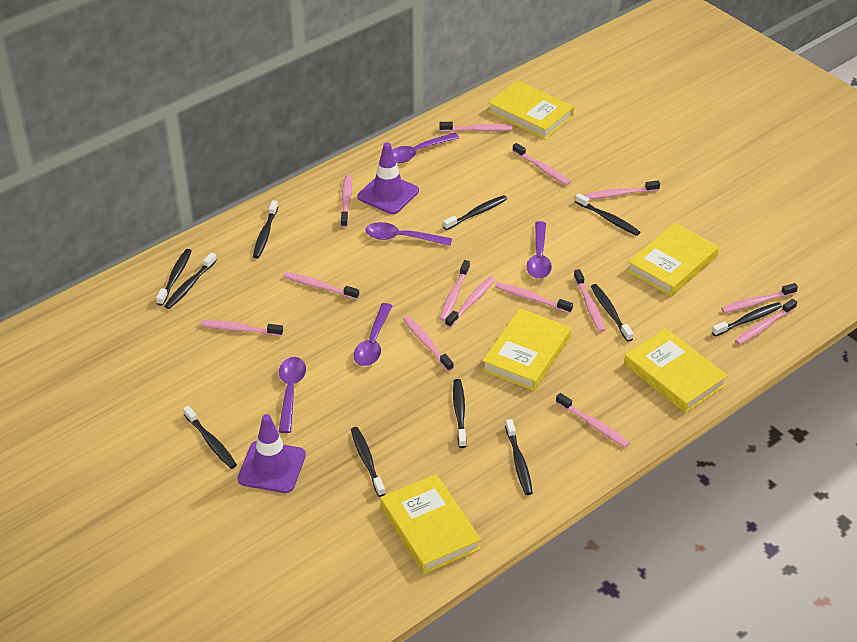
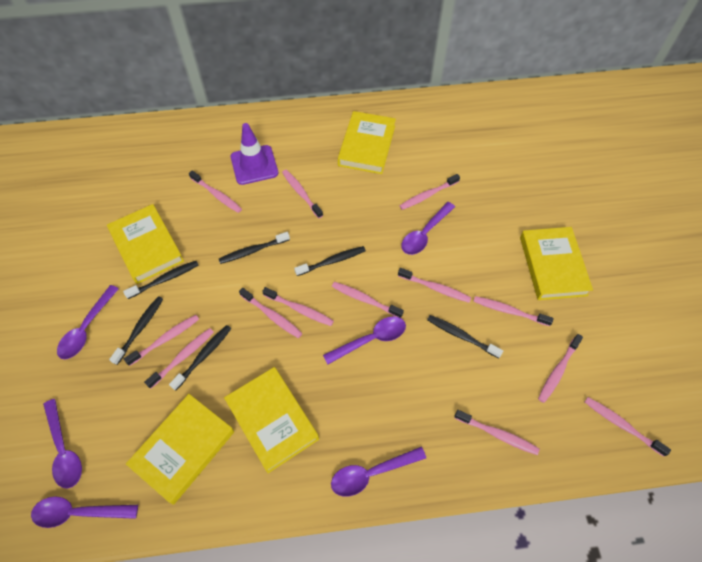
black toothbrush: [156,249,192,306] [164,252,217,309] [183,406,237,469] [253,200,278,258] [351,427,385,497] [443,195,507,230] [453,379,467,448] [505,419,533,495] [575,193,640,236] [591,284,634,342] [712,302,782,337] = 11 -> [109,296,163,365] [123,261,198,299] [169,325,231,390] [219,232,290,264] [294,246,366,276] [427,315,503,358] = 6
pink toothbrush: [200,320,283,336] [284,272,359,300] [341,175,352,228] [403,316,454,372] [439,260,470,321] [440,122,512,132] [445,276,495,328] [495,282,573,313] [513,143,571,185] [556,393,630,448] [574,269,605,332] [585,180,660,199] [721,283,798,313] [735,299,797,345] = 14 -> [124,315,199,366] [144,328,214,388] [189,170,242,213] [239,288,302,338] [262,287,334,326] [282,170,323,218] [332,282,404,318] [398,268,471,303] [400,174,460,210] [454,410,540,455] [473,296,554,326] [538,334,583,403] [585,397,671,457] = 13
purple spoon: [279,357,306,433] [354,303,392,366] [365,222,452,246] [392,133,459,163] [526,221,552,279] = 5 -> [31,497,138,528] [43,399,82,489] [57,285,119,359] [323,316,406,365] [331,447,426,497] [401,202,455,255] = 6
purple traffic cone: [238,414,306,493] [358,142,419,214] = 2 -> [231,123,278,185] = 1

